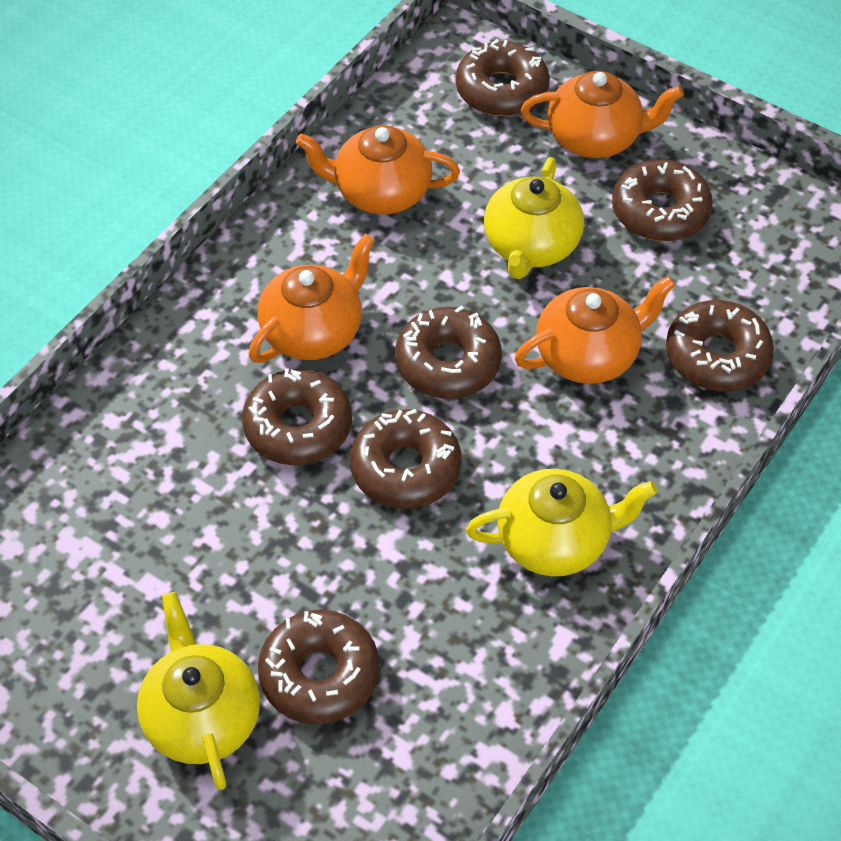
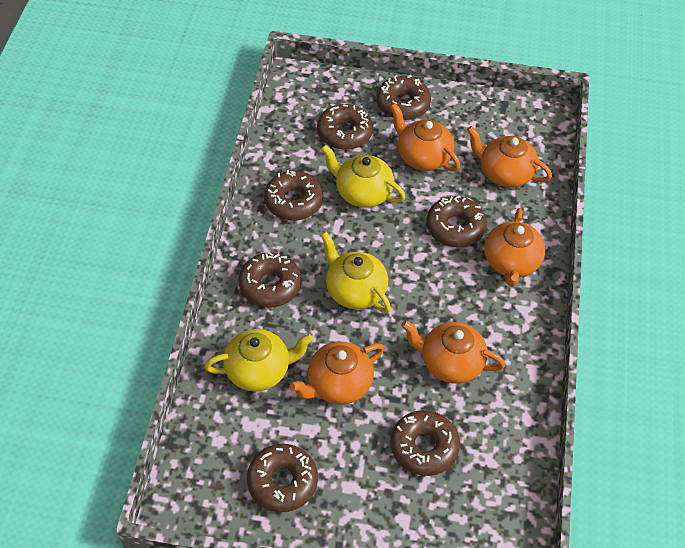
orange teapot: [248,234,375,363] [296,125,460,214] [515,276,675,384] [521,71,684,158] = 4 -> [290,342,385,404] [390,103,460,171] [401,320,505,384] [467,126,552,187] [484,208,546,287] = 5

